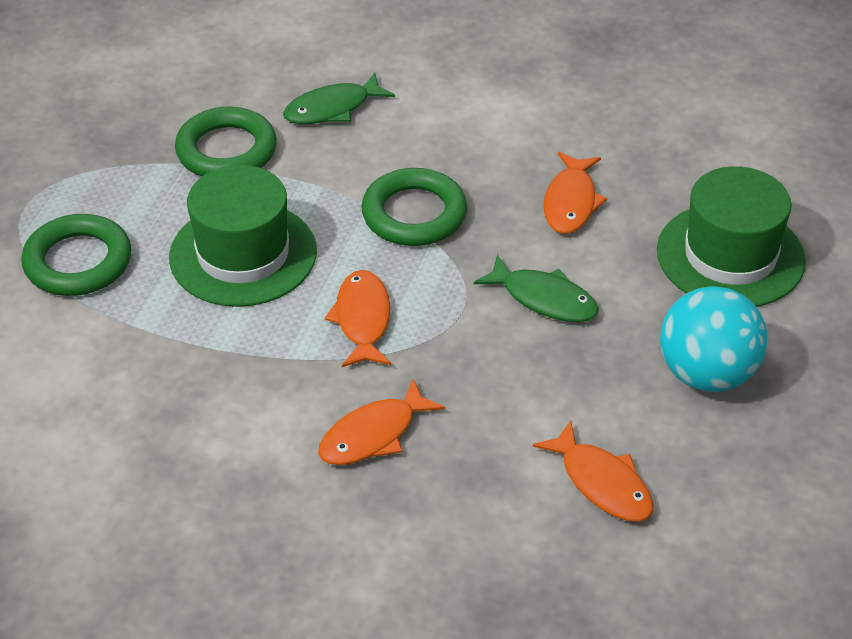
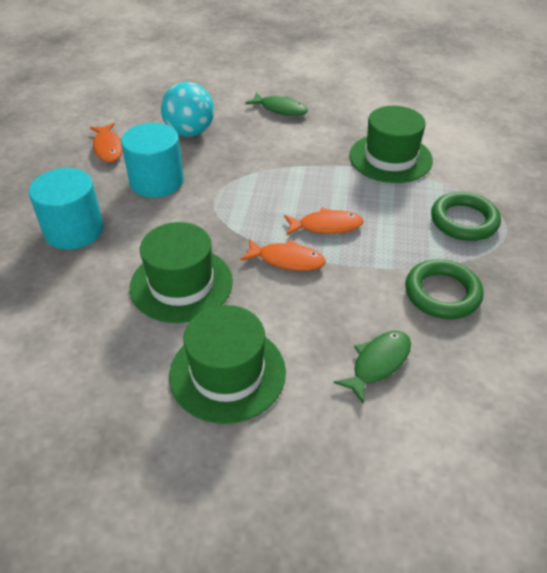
green hat: [169,165,317,307] [657,166,806,307] = 2 -> [130,222,233,323] [169,305,286,424] [349,106,433,183] = 3
green ring: [21,214,131,296] [175,107,277,176] [361,168,467,246] = 3 -> [405,259,483,319] [431,192,501,241] = 2
orange fish: [318,379,445,465] [325,270,391,367] [533,420,653,522] [543,152,607,234] = 4 -> [90,123,123,162] [240,239,326,271] [284,207,364,235] = 3
turquoise cylinder: none = 0 -> [29,168,104,250] [121,123,184,198] = 2

